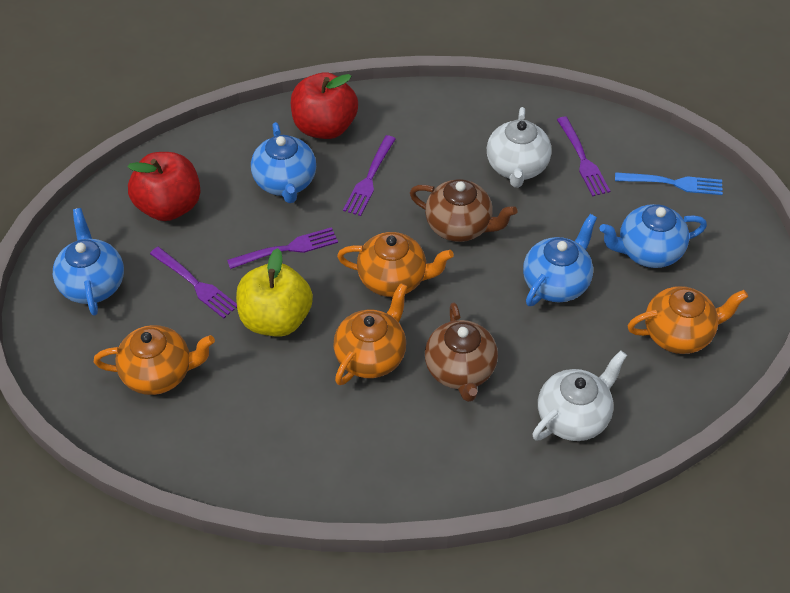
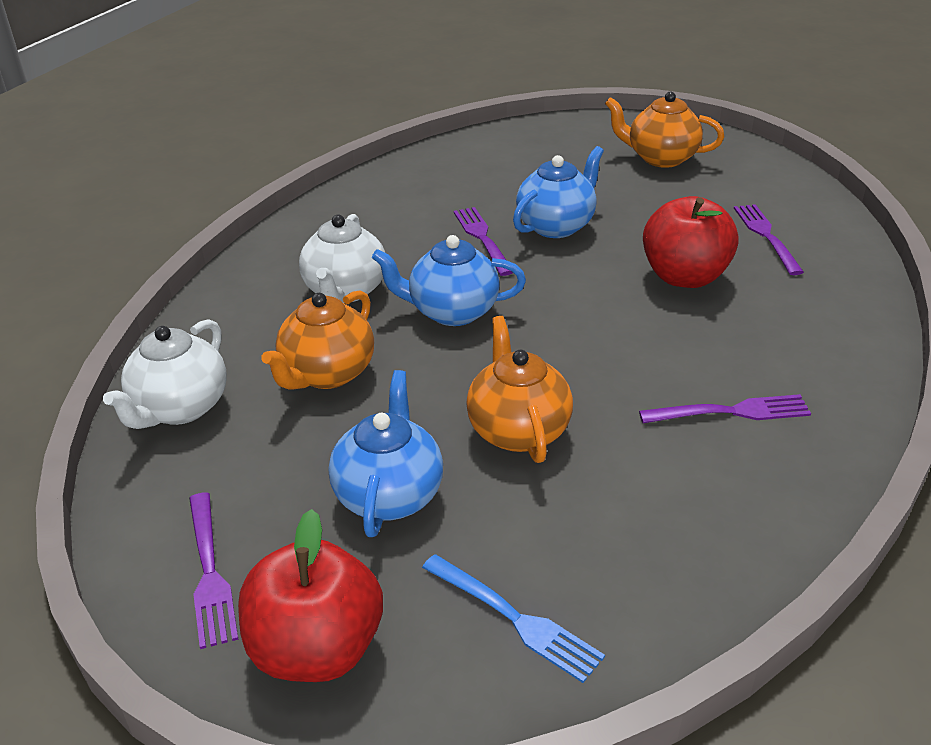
blue teapot: [53,208,124,316] [251,122,316,203] [523,214,597,306] [599,204,707,268] = 4 -> [329,370,443,537] [372,235,526,326] [513,146,604,238] = 3
brown teapot: [410,179,517,242] [425,303,498,402] = 2 -> none = 0
orange teapot: [94,325,215,395] [333,283,408,385] [337,232,454,297] [628,286,748,354] = 4 -> [261,291,374,390] [466,316,573,463] [605,91,724,168] = 3
yellow apple: [236,248,313,337] = 1 -> none = 0

